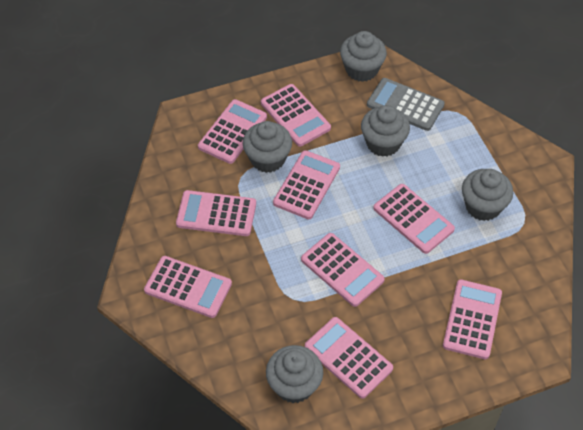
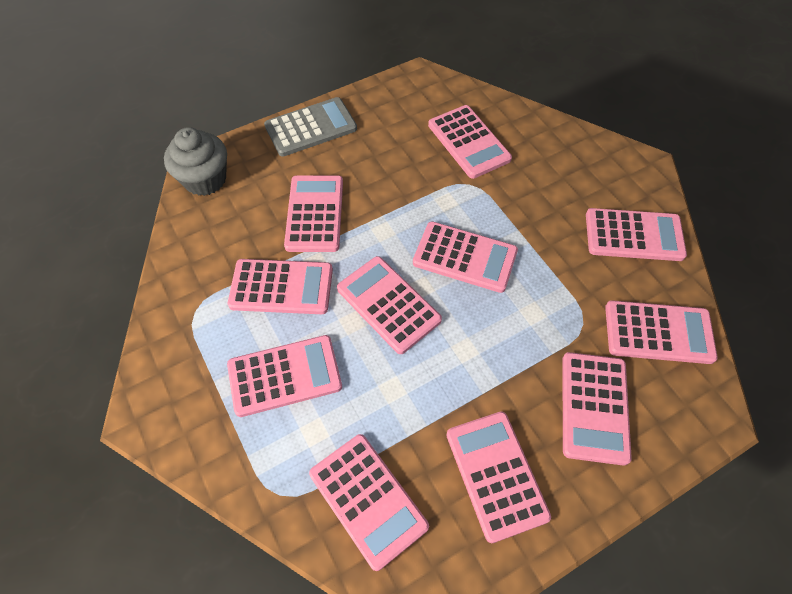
grey cupcake: [242,121,292,173] [266,345,323,403] [340,31,387,82] [361,105,410,157] [462,169,513,221] = 5 -> [164,127,227,196] = 1
pink calculator: [144,256,232,318] [176,190,256,236] [198,99,267,164] [261,84,331,147] [273,150,340,220] [301,233,385,307] [305,317,393,399] [373,184,455,254] [443,279,502,359] = 9 -> [227,335,342,417] [228,259,333,314] [284,175,343,252] [309,434,429,571] [337,256,442,354] [413,221,518,293] [428,105,512,179] [446,411,551,543] [562,352,632,466] [586,208,687,261] [605,300,718,364] = 11

